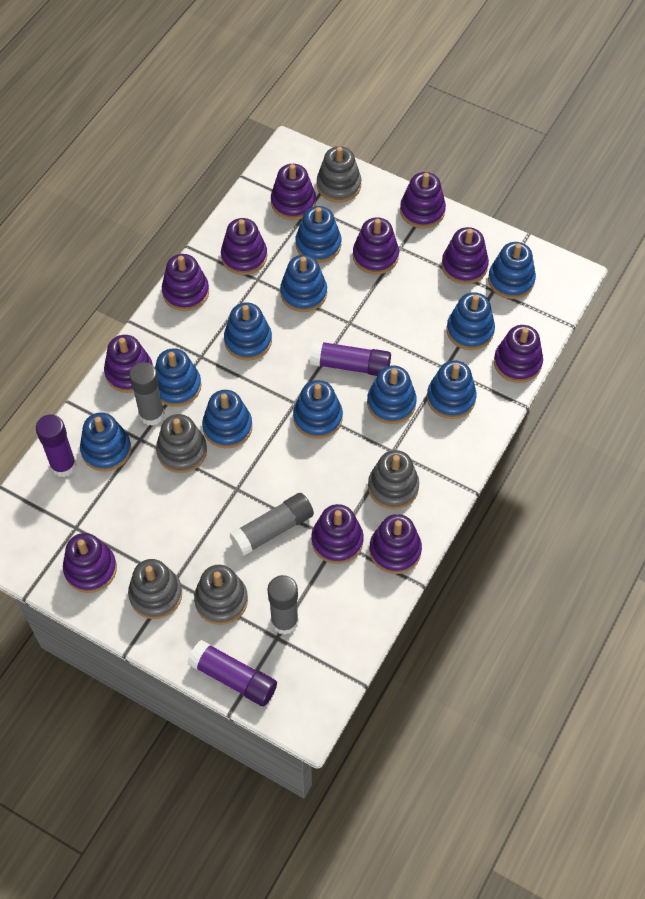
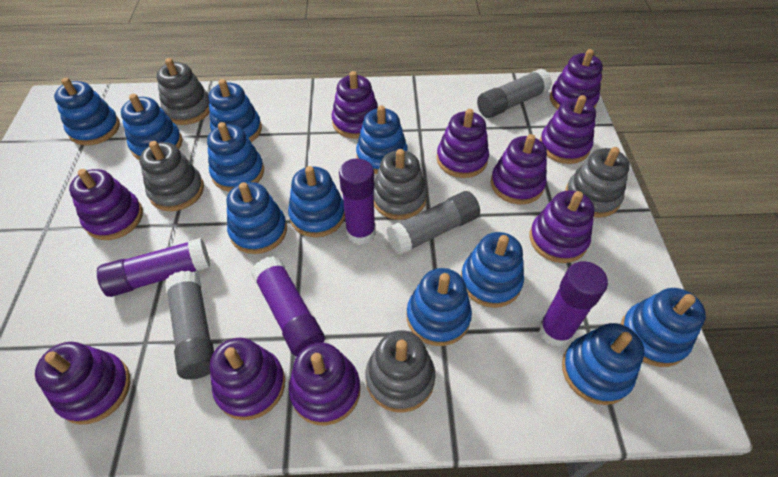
purple glue stick: [36,415,77,477] [188,640,277,706] [310,340,391,376] = 3 -> [97,238,210,297] [251,256,325,357] [339,158,376,245] [539,261,608,347] = 4
purple stacking toy: [63,533,117,593] [104,335,153,393] [162,254,209,311] [221,218,267,275] [271,164,316,220] [311,504,364,564] [353,217,399,274] [369,514,422,574] [400,172,446,229] [442,227,489,284] [494,325,543,383] = 11 -> [35,342,130,425] [69,169,143,240] [210,338,285,420] [289,343,361,426] [332,71,378,139] [437,109,489,178] [491,134,547,204] [530,190,595,263] [540,95,596,164] [550,49,603,109] = 10

